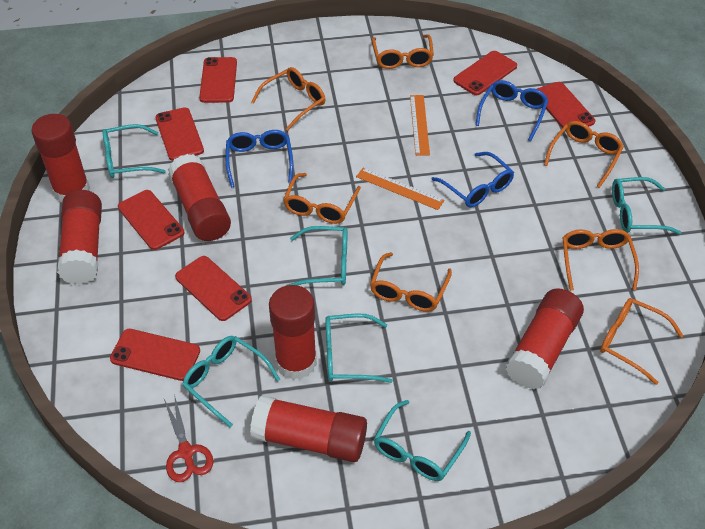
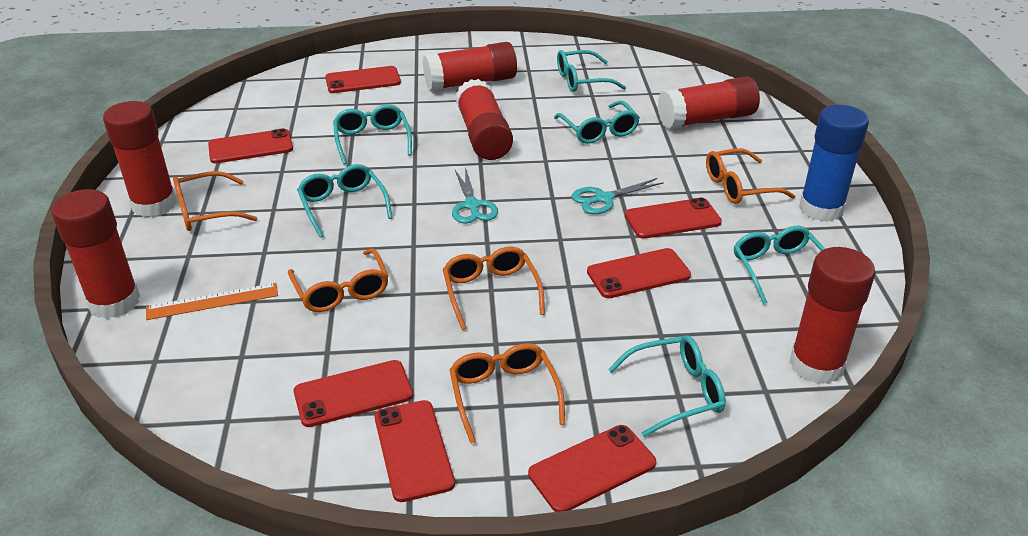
blue glasses: [226,130,293,188] [431,152,514,207] [475,80,549,141] = 3 -> none = 0
blue glue stick: none = 0 -> [799,105,869,222] = 1
orange glasses: [251,67,326,131] [283,173,361,224] [370,252,452,312] [372,34,434,69] [544,121,624,188] [562,229,639,291] [600,298,683,385] = 7 -> [173,171,257,231] [288,249,389,312] [443,247,545,330] [449,343,565,444] [706,148,796,204] = 5
orange ruler: [356,167,445,210] [410,95,430,156] = 2 -> [146,283,278,320] = 1
red scissors: [164,394,214,482] = 1 -> none = 0
turquoise scissors: none = 0 -> [452,167,498,224] [572,178,664,214] = 2

